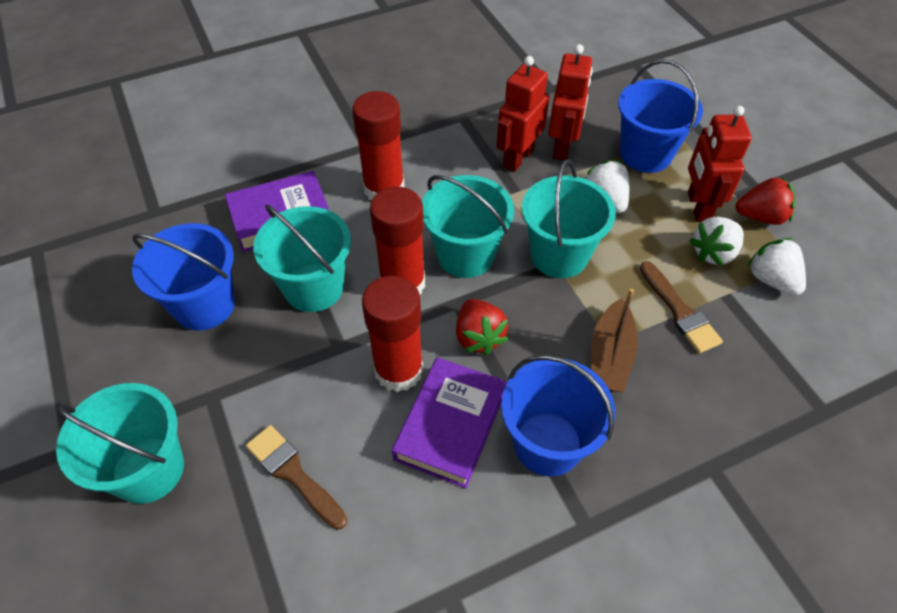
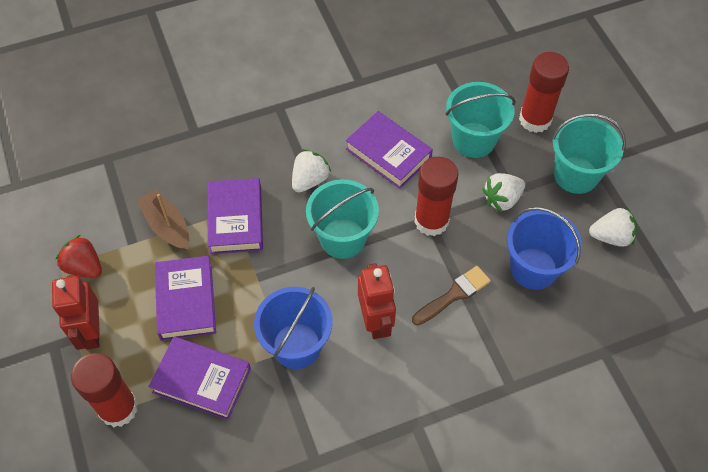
blue bucket: [132,223,235,331] [501,355,615,476] [618,60,703,173] = 3 -> [254,287,333,369] [507,207,582,290] = 2
brown brush: [246,425,347,530] [640,261,723,353] = 2 -> [412,266,491,325] = 1
purple book: [225,171,330,252] [392,357,507,488] = 2 -> [149,337,251,420] [155,256,216,341] [208,178,263,254] [346,111,433,189] = 4
red robot: [497,56,549,172] [548,44,593,160] [688,106,752,222] = 3 -> [52,275,100,350] [358,263,396,339] = 2
red strawberry: [456,299,508,355] [736,177,796,225] = 2 -> [56,235,102,278] = 1
turquoise bucket: [56,383,184,504] [253,204,351,312] [422,175,514,278] [522,159,616,278] = 4 -> [306,179,379,259] [446,82,516,158] [552,113,626,194] = 3

